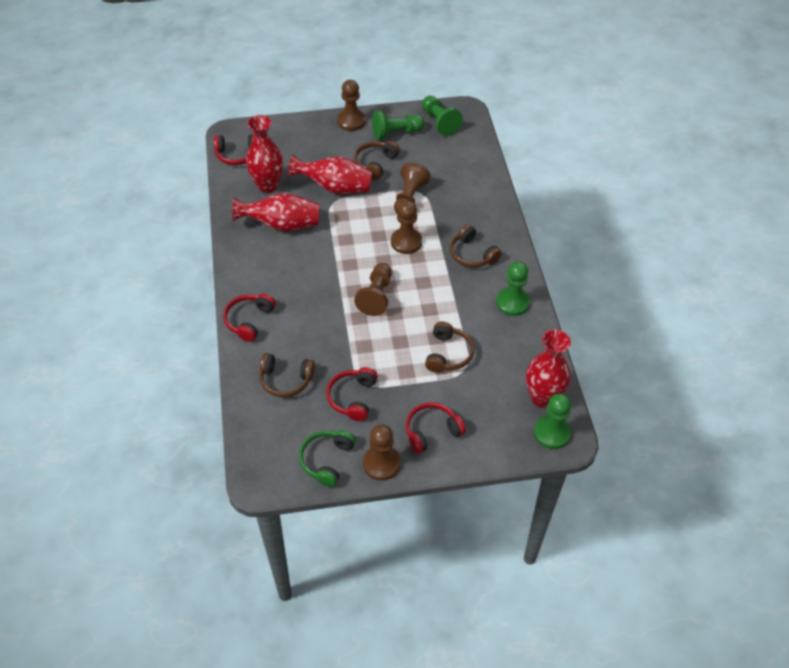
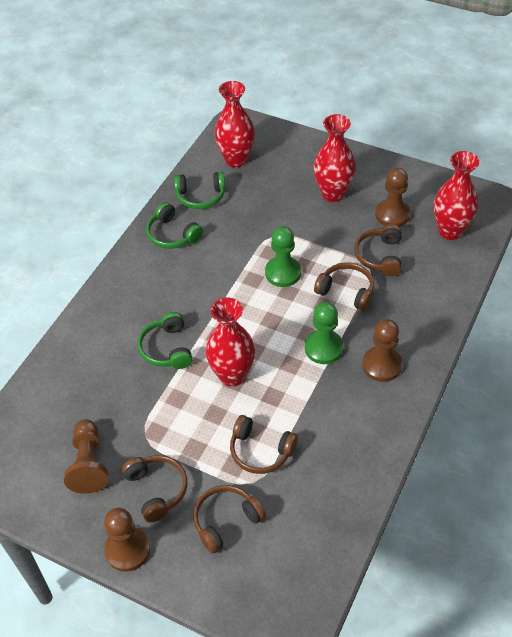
brown headphones: [259,353,315,397] [354,141,400,180] [425,321,474,373] [450,224,502,268] = 4 -> [122,455,187,522] [193,485,266,554] [230,415,298,474] [314,262,374,311] [354,224,402,276] = 5
brown pawn: [337,80,366,131] [354,263,392,316] [363,424,400,481] [391,200,422,254] [394,163,431,214] = 5 -> [64,419,108,494] [104,508,150,572] [362,319,402,382] [375,167,410,227] = 4
green headphones: [299,430,356,487] = 1 -> [138,312,192,369] [146,202,203,249] [174,172,225,209] = 3
green pawn: [372,110,425,140] [422,96,463,136] [496,262,530,316] [534,393,571,449] = 4 -> [265,226,301,287] [305,302,344,364] = 2
red headphones: [214,134,255,165] [223,294,276,342] [326,367,377,421] [406,402,466,454] = 4 -> none = 0

